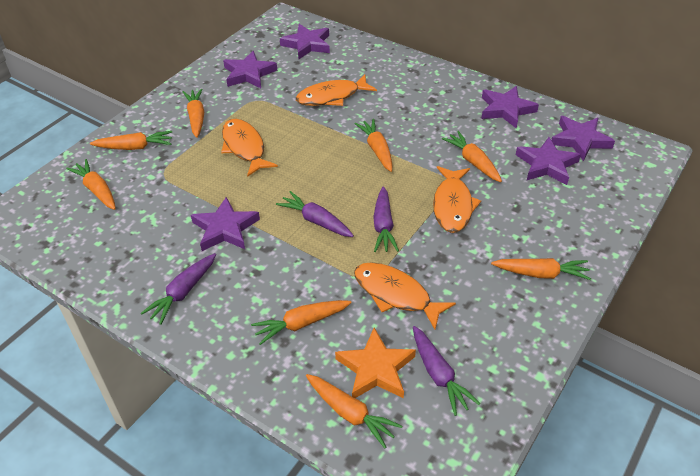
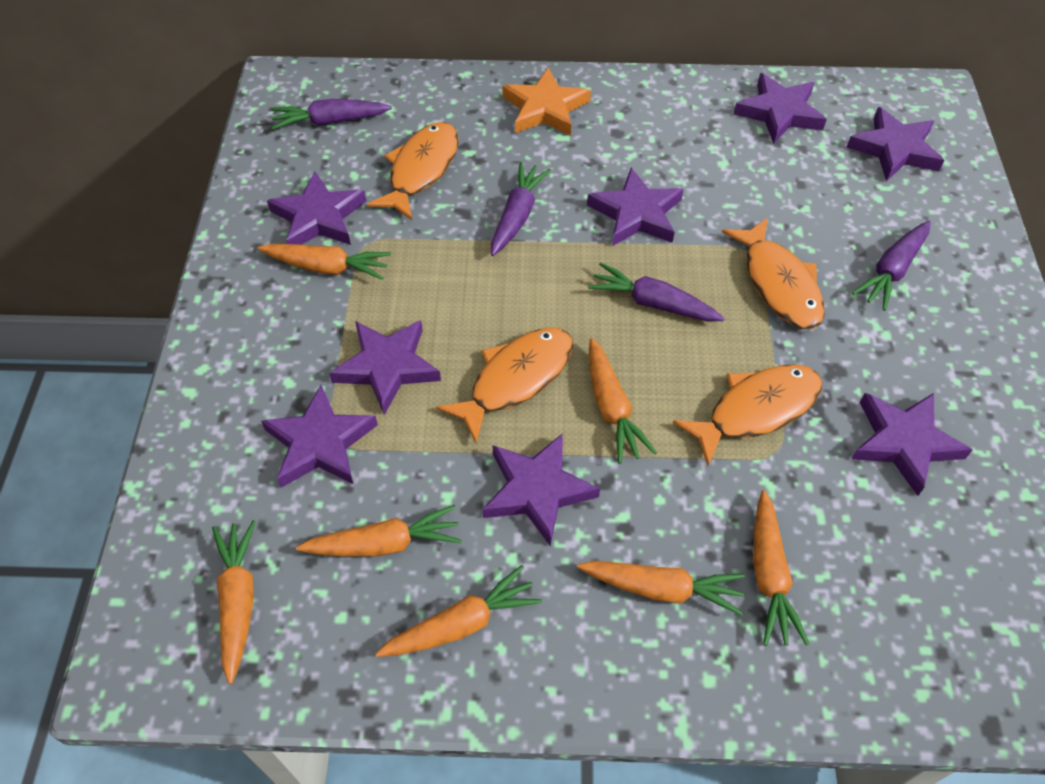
orange carrot: [66,159,116,210] [90,131,172,150] [183,89,204,138] [251,300,351,345] [306,374,403,449] [354,119,392,172] [442,131,502,182] [491,258,591,280] = 8 -> [212,520,256,684] [258,243,391,280] [296,505,461,557] [375,565,542,657] [577,561,745,616] [589,338,657,464] [753,490,809,646] = 7
purple star: [191,197,260,251] [223,51,277,88] [280,24,330,59] [481,86,539,128] [516,137,581,185] [551,116,615,161] = 6 -> [261,385,378,488] [267,172,366,245] [329,320,441,415] [482,433,600,546] [587,168,684,246] [733,73,827,144] [846,107,944,181] [851,393,972,496] = 8

